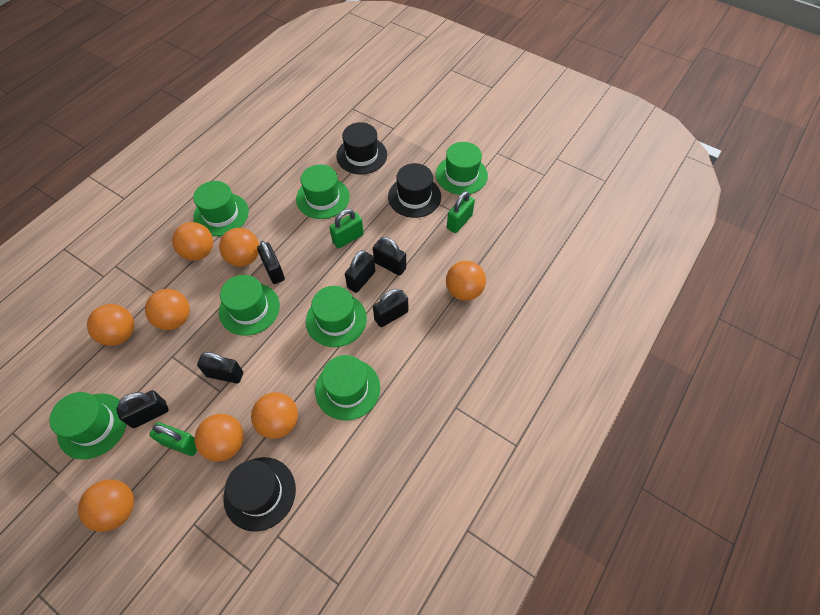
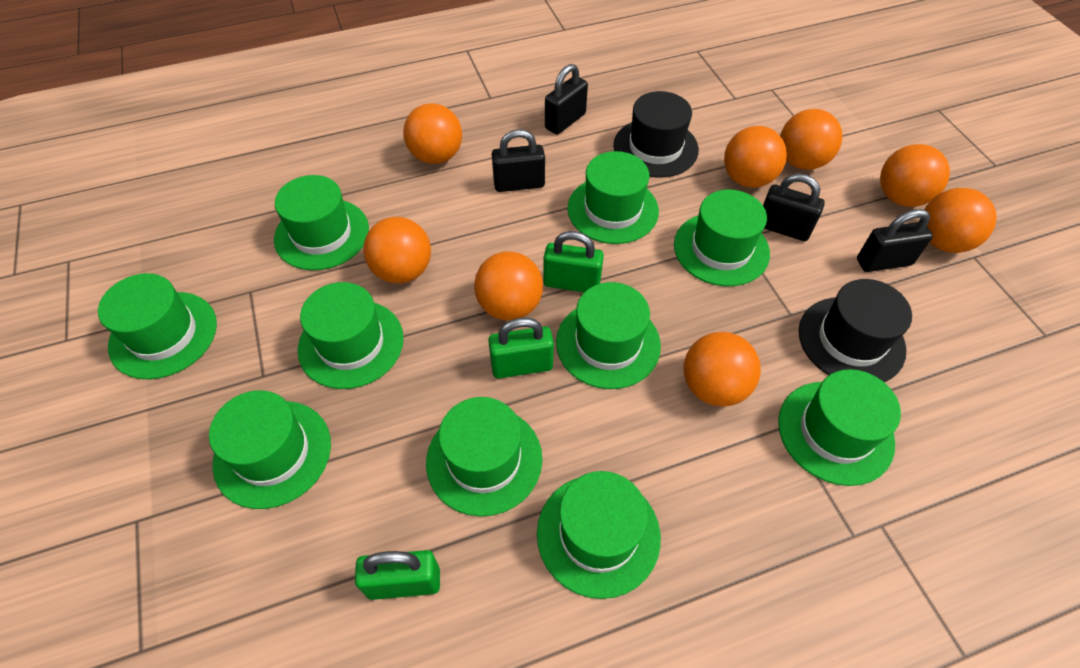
black hat: [223,457,296,532] [336,122,387,174] [388,163,441,218] = 3 -> [613,91,699,178] [799,279,912,382] = 2
black padlock: [116,390,168,428] [197,352,243,384] [257,241,285,284] [345,250,375,293] [373,237,406,276] [373,289,408,327] = 6 -> [492,129,545,192] [545,64,588,135] [763,174,825,241] [857,209,933,272] = 4
green hat: [50,392,127,460] [193,181,249,236] [219,275,280,336] [296,165,350,219] [306,286,367,347] [315,355,380,420] [436,142,488,195] = 7 -> [98,273,217,379] [209,390,331,509] [274,175,369,270] [298,282,404,389] [426,397,543,517] [537,471,661,599] [556,282,661,389] [568,151,659,244] [674,190,770,286] [778,369,901,486] = 10

